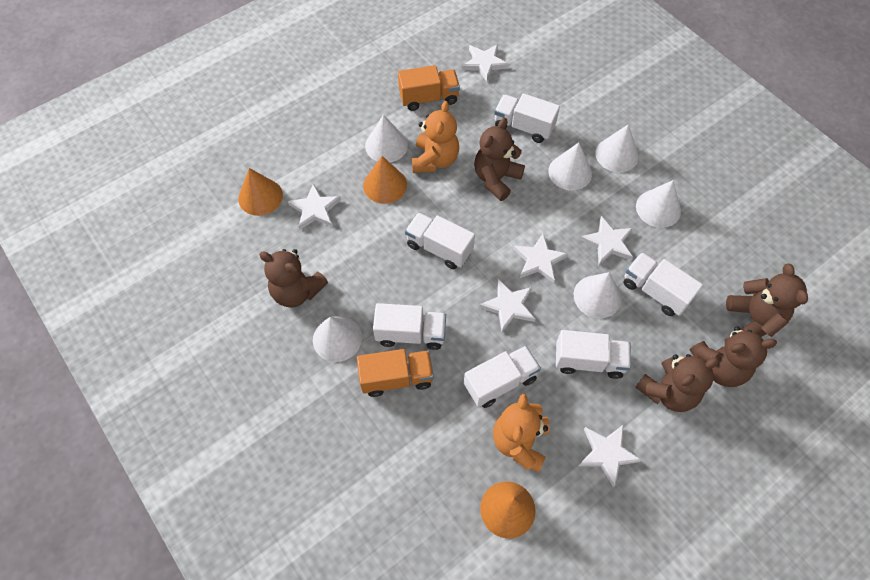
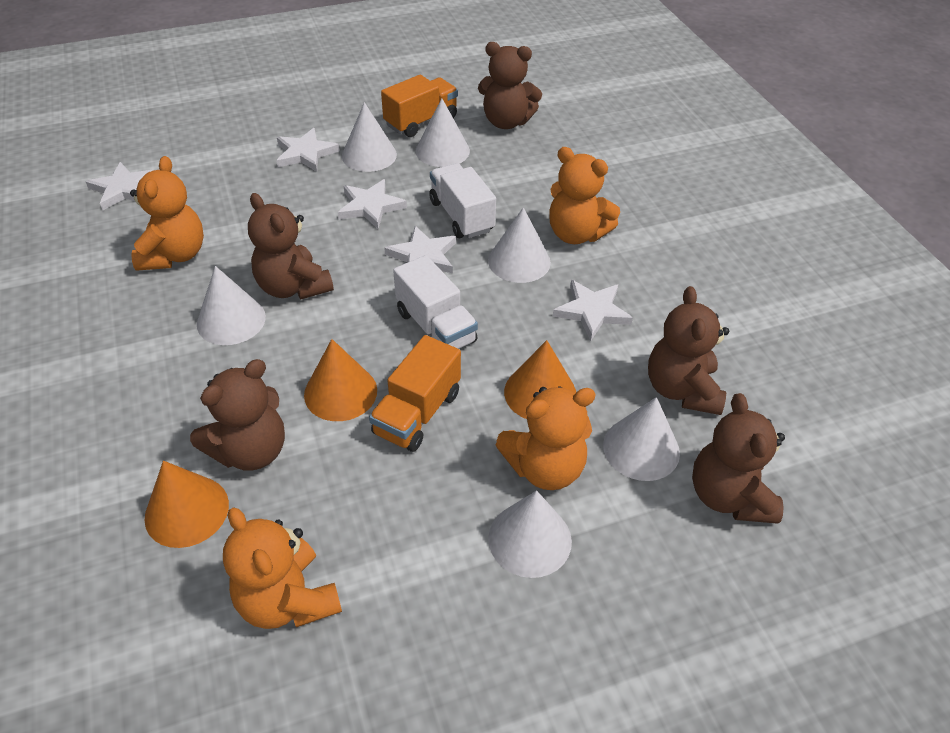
orange teddy bear: [412,101,459,173] [493,394,550,473] = 2 -> [130,156,204,271] [223,507,342,629] [496,386,596,490] [549,147,620,244] = 4
white star: [288,183,341,230] [462,44,509,82] [479,279,535,332] [513,234,568,283] [578,425,642,487] [580,216,633,265] = 6 -> [86,162,154,210] [276,128,340,172] [338,179,407,229] [384,226,456,273] [553,280,633,341] = 5
white truck: [373,303,446,350] [405,212,475,269] [464,345,541,408] [494,93,560,143] [556,330,631,379] [624,252,703,316] = 6 -> [393,255,478,349] [429,163,496,238] = 2

